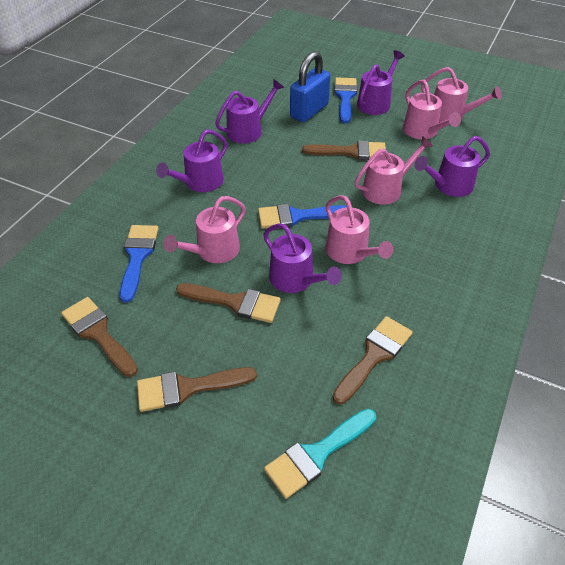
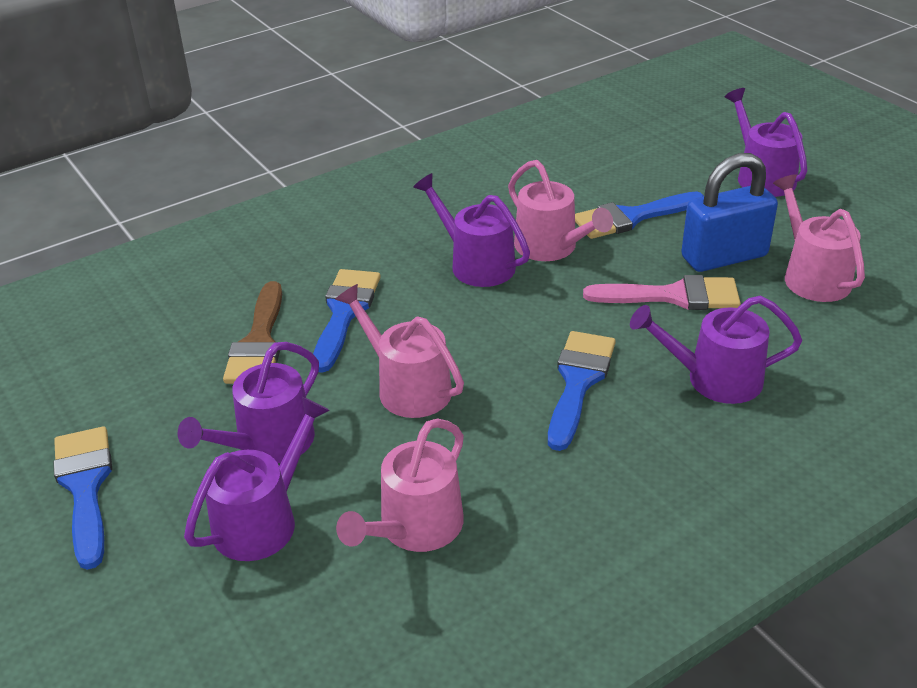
blue brush: [120,225,159,303] [258,204,347,229] [334,77,357,124] = 3 -> [54,426,112,570] [313,269,381,373] [548,331,616,451] [575,191,704,239] = 4
brown brush: [61,297,138,377] [137,367,257,412] [176,283,281,323] [302,140,386,160] [332,316,413,404] = 5 -> [223,281,282,384] = 1
pink brush: none = 0 -> [583,275,741,310] = 1
pink watering can: [164,196,246,263] [325,195,393,264] [354,136,433,205] [403,80,461,139] [421,67,502,122] = 5 -> [335,284,464,418] [336,418,464,552] [508,160,613,261] [773,174,865,302] = 4
turquoise brush: [264,409,376,499] = 1 -> none = 0

